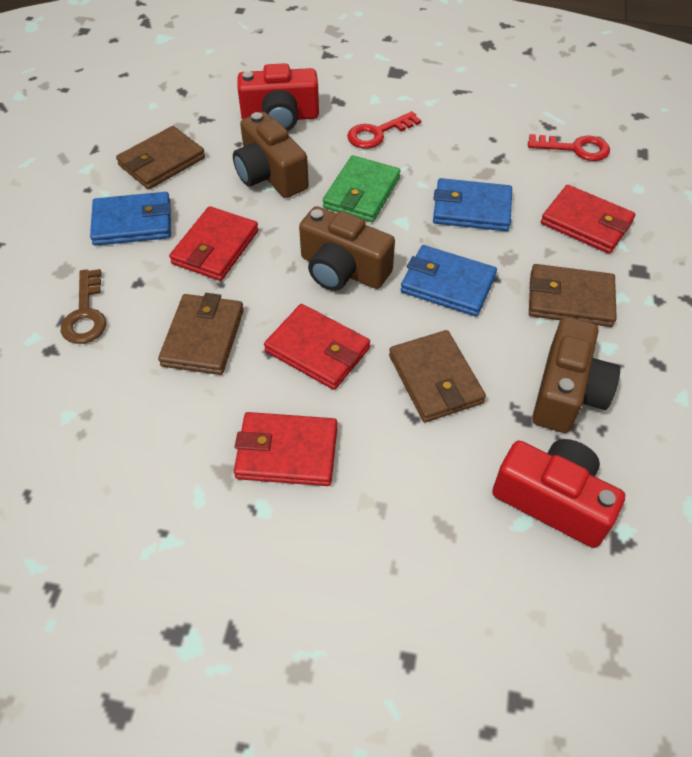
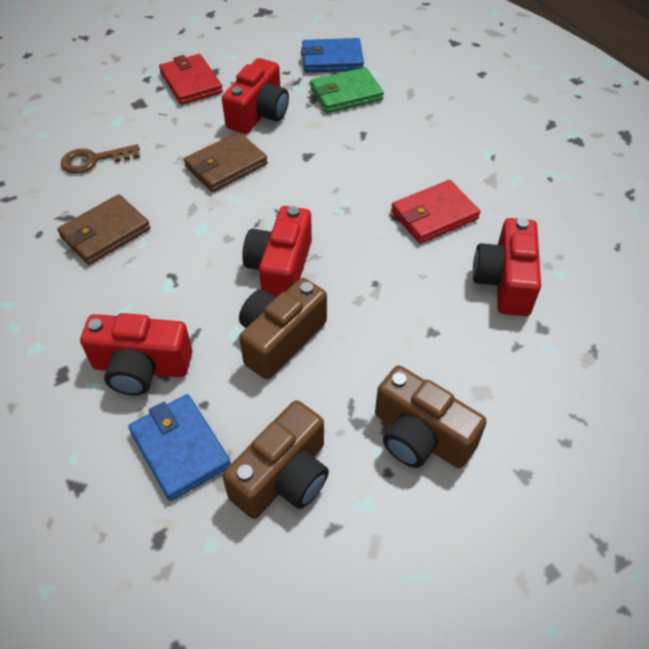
blue wallet: [90,192,171,246] [401,245,497,317] [433,178,512,231] = 3 -> [128,394,231,501] [301,38,364,73] = 2
brown wallet: [116,126,205,189] [158,293,244,375] [389,330,486,422] [529,264,617,327] = 4 -> [57,194,151,265] [184,132,268,192] = 2
red camera: [238,63,319,131] [492,439,625,548] = 2 -> [80,313,192,396] [222,58,289,134] [242,206,312,297] [473,218,541,316] = 4
red key: [347,111,421,149] [528,134,610,161] = 2 -> none = 0
red wallet: [169,206,259,281] [234,412,338,486] [264,304,370,390] [541,185,636,254] = 4 -> [159,54,223,105] [391,180,480,244] = 2

